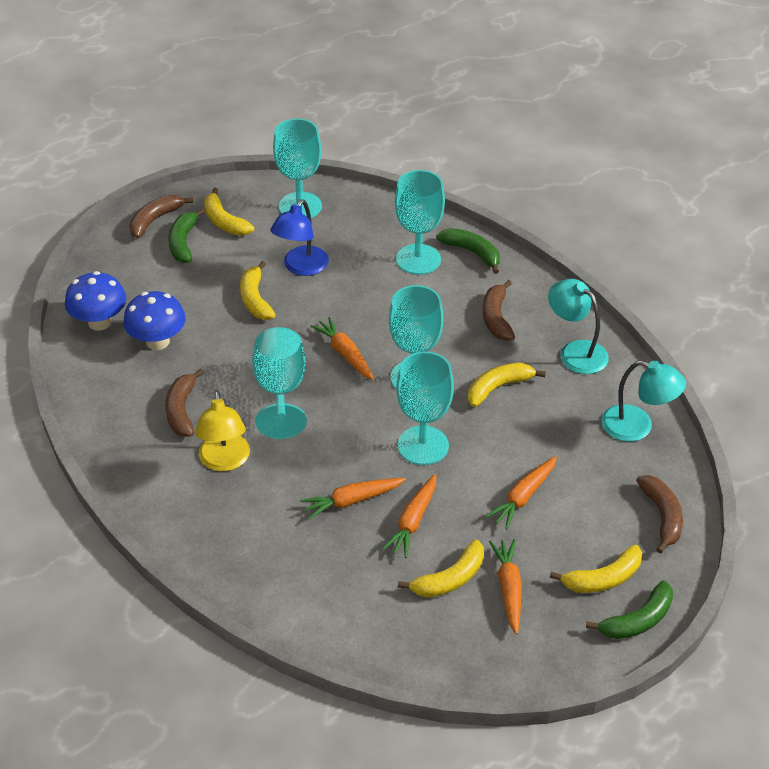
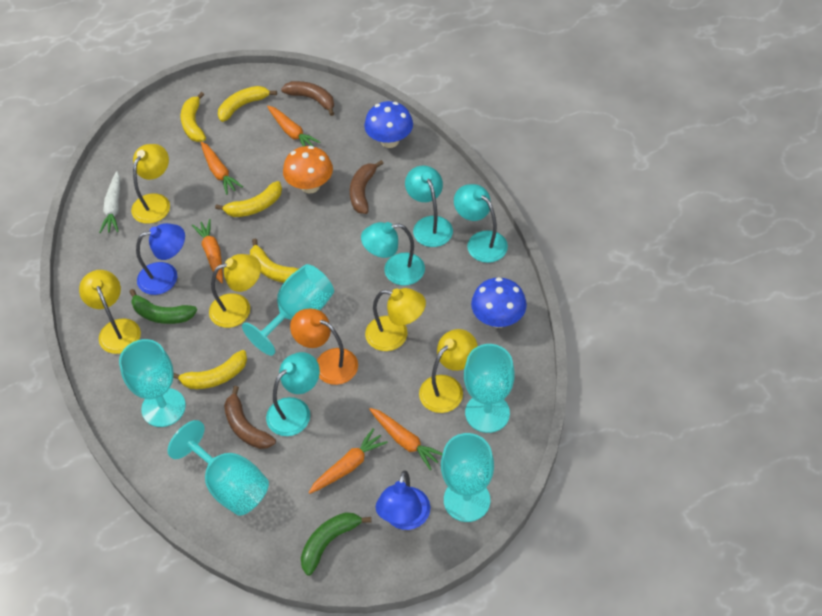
blue lamp: [270,199,329,276] = 1 -> [136,223,185,295] [376,470,430,530] = 2
brown banana: [129,195,193,238] [165,369,204,437] [483,280,515,341] [636,475,683,554] = 4 -> [224,386,276,449] [281,81,334,116] [350,160,384,214] = 3
green banana: [168,208,205,263] [436,228,500,274] [586,580,673,639] = 3 -> [129,289,197,324] [301,512,371,576] = 2
orange lamp: none = 0 -> [290,309,358,385] = 1
orange mushroom: none = 0 -> [283,146,333,194] = 1
turquoise lamp: [548,279,609,374] [601,360,686,442] = 2 -> [266,352,320,436] [361,222,425,286] [405,166,453,247] [454,184,508,263] = 4
white carrot: none = 0 -> [99,171,120,233] = 1
yellow lamp: [195,390,250,471] = 1 -> [79,270,141,354] [131,144,170,224] [209,254,261,328] [365,288,426,351] [419,329,478,413] = 5

